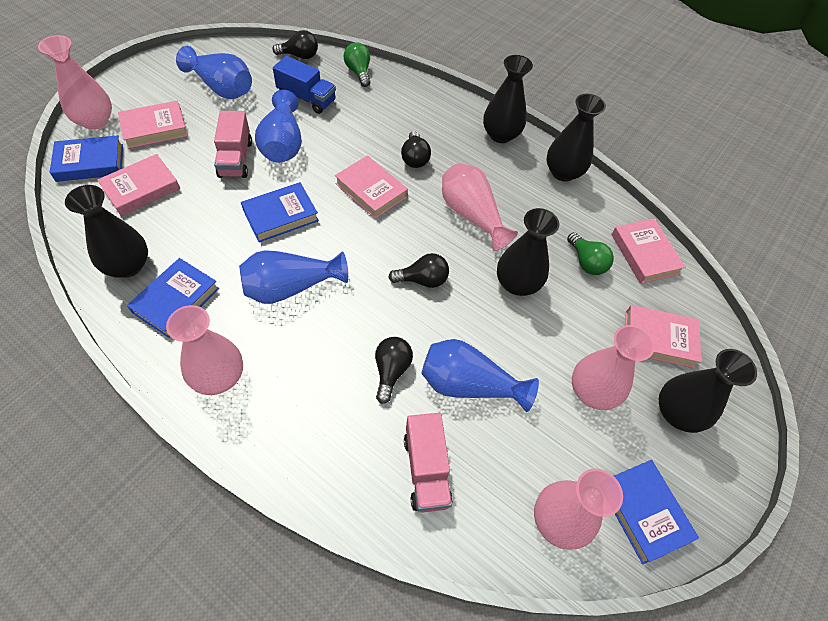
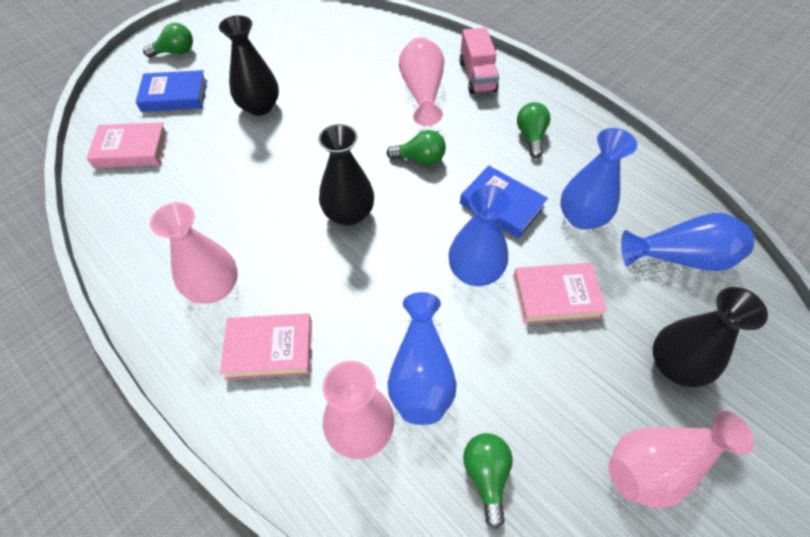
black light bulb: [272,30,318,59] [375,337,413,404] [388,253,449,288] [401,131,431,168] = 4 -> none = 0
black vase: [65,185,148,278] [483,55,533,143] [497,208,559,296] [546,94,606,182] [659,349,757,433] = 5 -> [219,15,279,116] [318,124,374,226] [653,287,768,387] = 3
blue book: [50,135,123,182] [127,258,219,338] [241,182,319,242] [614,460,699,564] = 4 -> [136,70,207,112] [460,165,548,238] = 2
blue truck: [273,56,336,114] = 1 -> none = 0
green light bulb: [344,42,370,87] [567,232,614,275] = 2 -> [143,23,193,58] [386,130,446,165] [463,433,513,529] [517,102,550,158] = 4
pink book: [97,154,180,216] [118,101,188,149] [335,155,408,219] [611,219,686,284] [625,305,701,368] = 5 -> [86,122,168,168] [220,313,312,380] [513,263,607,324] = 3
pink truck: [214,111,252,178] [404,413,453,513] = 2 -> [459,28,499,94] = 1
pink vase: [38,35,112,130] [166,305,243,395] [442,163,518,251] [534,468,623,550] [572,325,655,410] = 5 -> [150,202,238,304] [323,361,394,459] [399,38,444,126] [609,411,754,508] = 4

